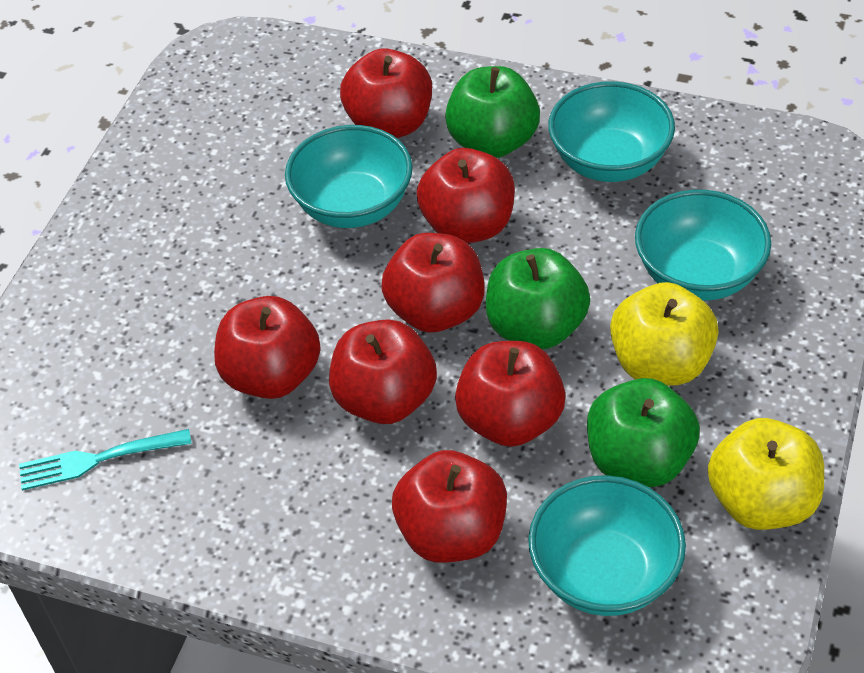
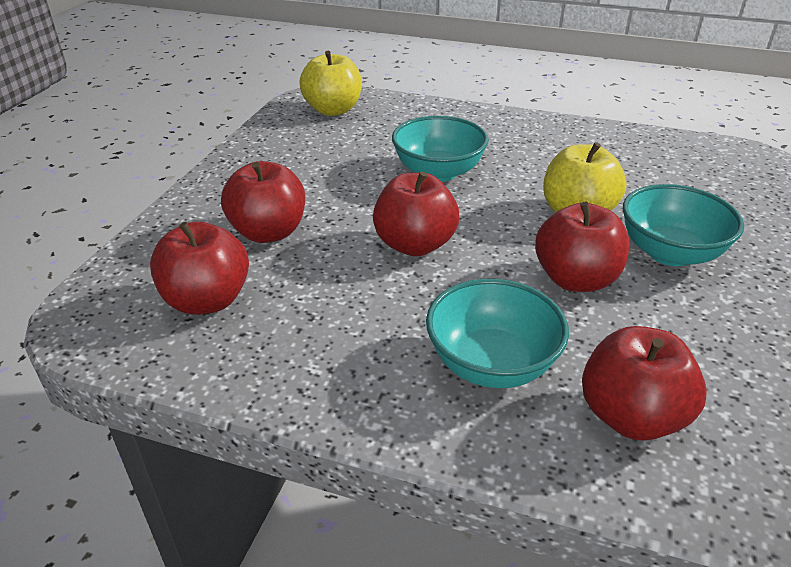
green apple: [445,66,540,158] [486,248,590,349] [587,378,700,487] = 3 -> none = 0
red apple: [214,296,321,399] [329,319,437,424] [340,48,432,138] [381,233,484,333] [392,450,507,563] [417,148,515,243] [455,341,566,447] = 7 -> [150,222,249,315] [221,161,305,243] [373,171,459,256] [535,202,630,292] [582,326,707,441] = 5
turquoise bowl: [285,125,413,228] [528,475,686,616] [548,81,675,182] [635,190,771,301] = 4 -> [392,116,489,182] [426,279,569,388] [623,184,744,266] = 3
turquoise fork: [19,429,192,490] = 1 -> none = 0

